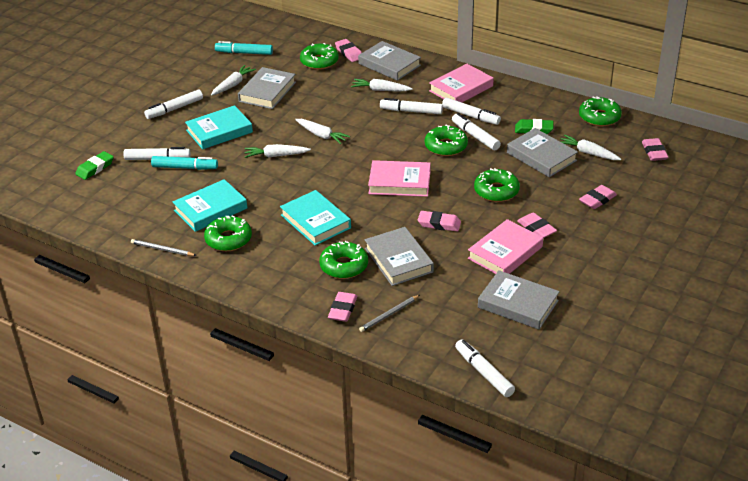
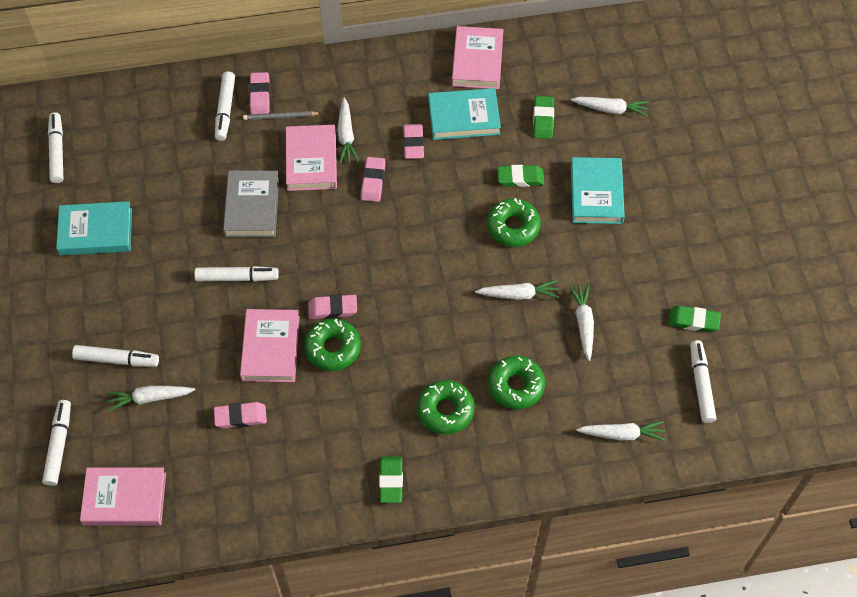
green donut: [204,215,252,251] [300,43,339,70] [319,241,368,279] [425,125,468,156] [474,168,520,202] [579,96,622,126] = 6 -> [304,319,361,371] [417,380,475,435] [487,198,541,247] [488,356,545,409] = 4
green eraser: [75,151,114,180] [515,119,554,134] = 2 -> [379,456,403,503] [497,165,545,187] [533,96,554,139] [669,306,721,332] = 4
grey book: [238,67,296,109] [358,41,421,81] [365,227,434,286] [478,270,560,329] [507,128,578,177] = 5 -> [223,171,279,237] = 1
grey pencil: [131,239,197,256] [359,295,420,332] = 2 -> [243,111,321,120] = 1
pink book: [368,160,431,197] [429,64,494,102] [468,219,543,274] = 3 -> [80,468,166,526] [240,309,300,382] [286,125,337,191] [452,26,503,89] = 4
pink eraser: [328,292,357,322] [335,39,362,62] [418,211,461,231] [517,213,557,238] [579,185,617,209] [642,138,668,161] = 6 -> [214,402,267,428] [249,72,270,114] [308,294,357,319] [361,157,385,202] [403,124,424,159] = 5
turquoise marker: [151,156,218,170] [215,41,273,55] = 2 -> none = 0
white carrot: [211,65,256,95] [245,144,311,158] [295,119,350,144] [351,79,413,91] [561,135,621,160] = 5 -> [107,386,195,411] [337,97,359,164] [475,280,560,300] [569,284,594,361] [571,97,649,117] [576,421,666,441] = 6

